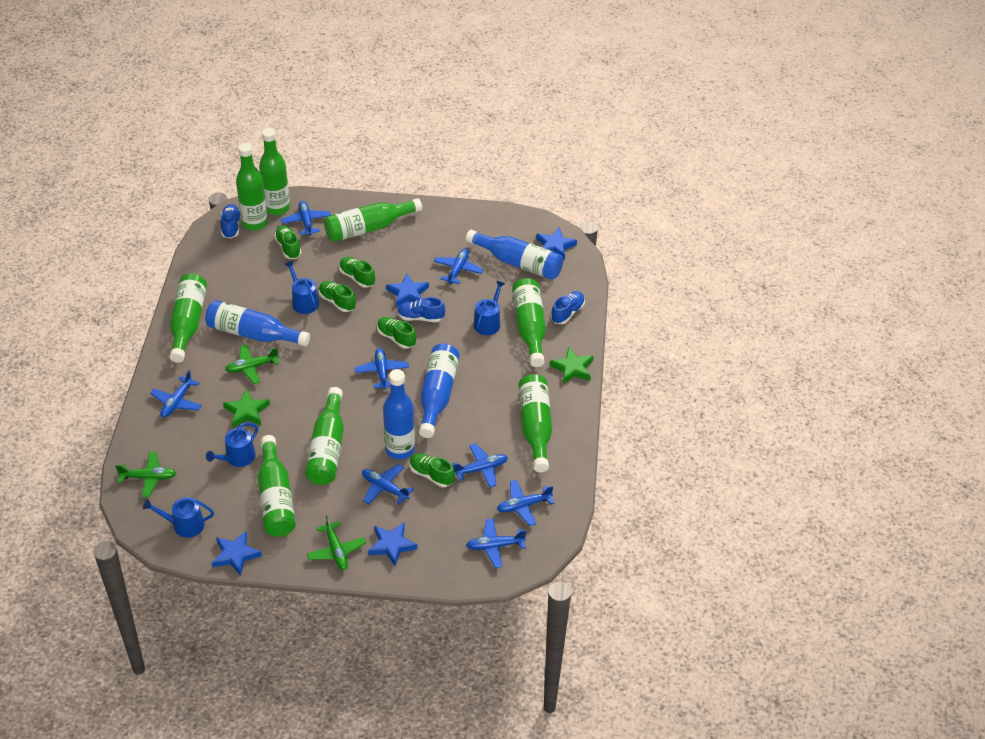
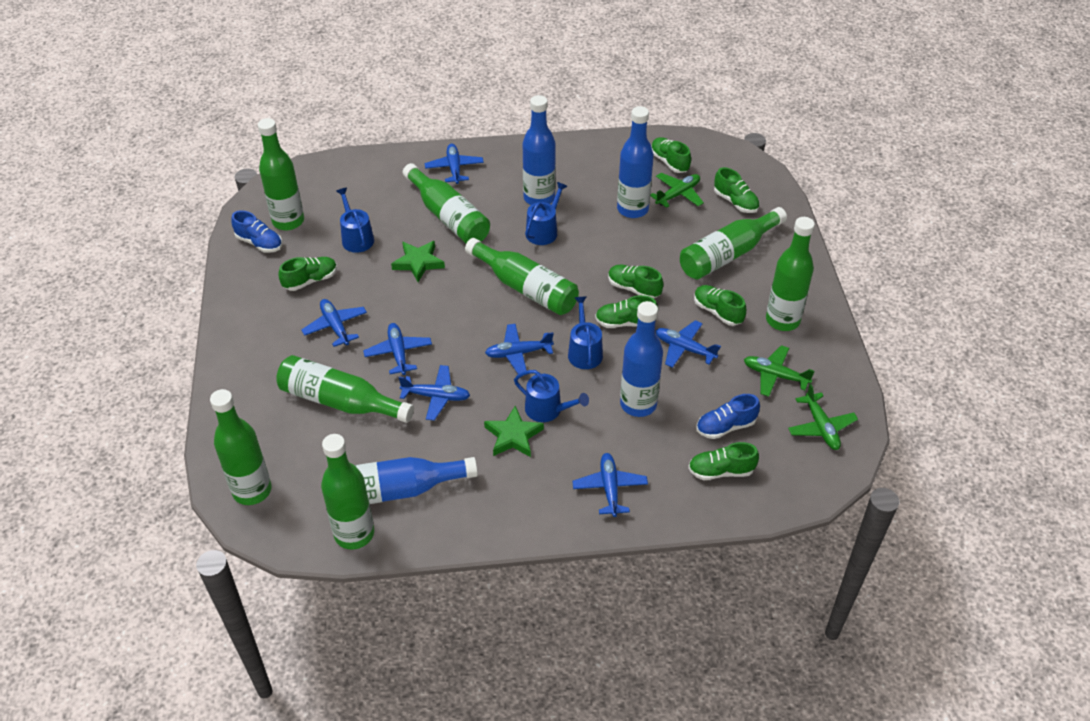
blue plane: [150,370,202,418] [281,201,331,236] [355,348,409,390] [362,464,414,505] [434,249,484,284] [452,443,508,488] [466,518,527,568] [497,480,554,526] = 8 -> [301,299,367,347] [363,323,432,375] [399,365,470,421] [425,144,484,184] [485,324,554,374] [572,453,648,517] [656,320,721,368] = 7
blue shoe: [220,204,241,239] [397,297,445,322] [551,291,585,324] = 3 -> [231,210,282,253] [696,394,760,439] = 2
blue star: [212,531,262,576] [368,523,418,566] [386,273,429,307] [536,227,577,260] = 4 -> none = 0
green shoe: [274,225,301,259] [319,281,356,312] [339,257,375,288] [377,317,416,349] [410,453,455,487] = 5 -> [278,257,337,291] [595,295,658,328] [608,265,663,298] [651,137,691,173] [688,442,759,480] [694,285,746,326] [714,167,760,213] = 7

